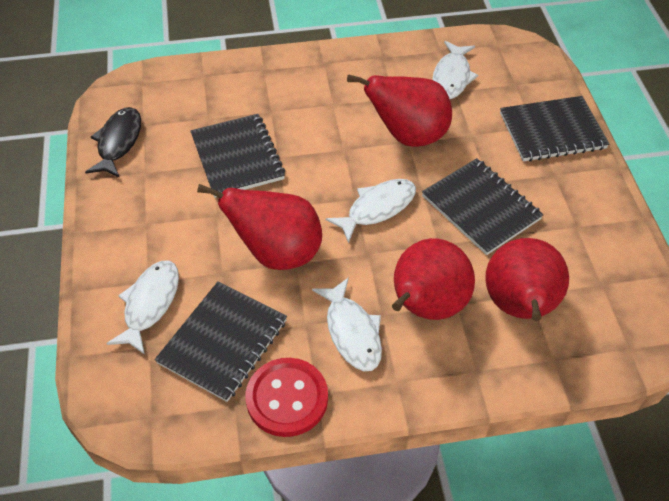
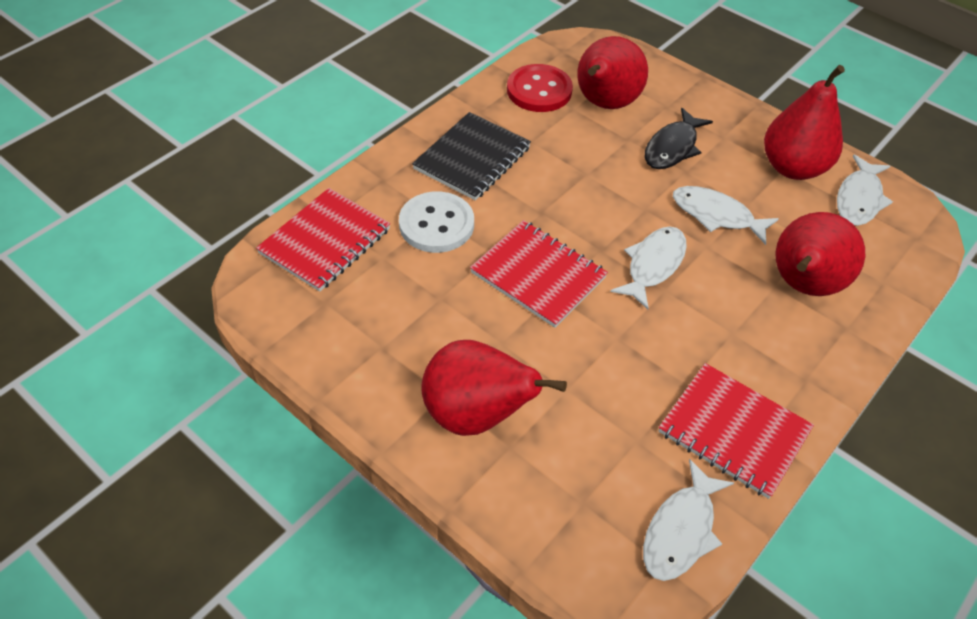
black notebook: [155,281,287,402] [190,114,285,198] [422,158,544,255] [500,96,609,162] = 4 -> [412,112,531,201] = 1
red notebook: none = 0 -> [256,188,390,292] [470,220,608,328] [659,363,814,499] = 3
white button: none = 0 -> [399,191,474,253] = 1

